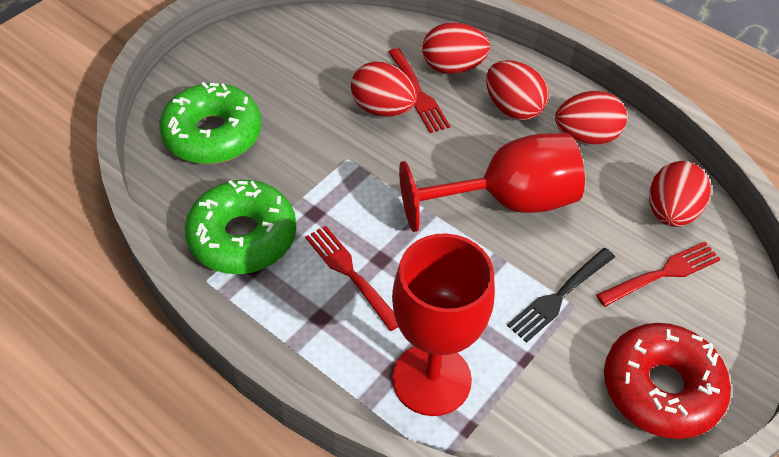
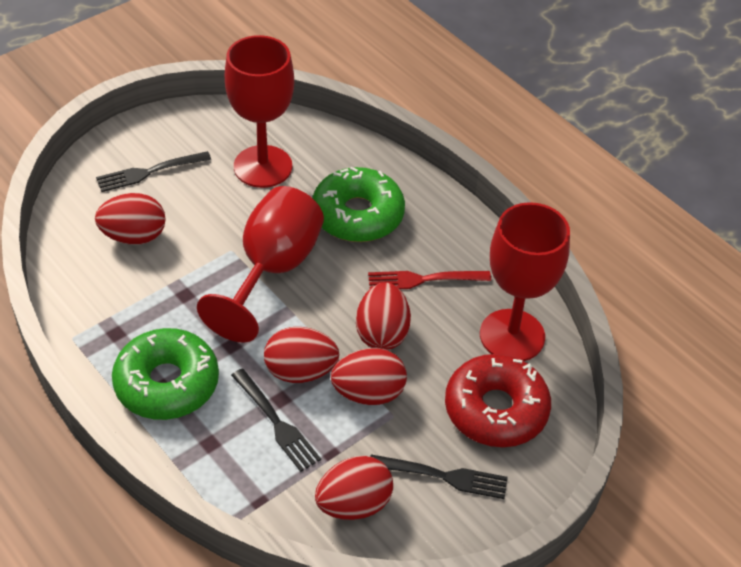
black fork: [507,248,615,343] = 1 -> [96,151,211,192] [231,369,321,472] [370,455,508,499] = 3
red fork: [305,226,398,331] [389,48,450,133] [596,242,721,307] = 3 -> [368,271,491,289] = 1
red goblet: [392,233,495,416] [399,133,585,232] = 2 -> [197,186,324,343] [225,35,294,188] [480,202,570,361] = 3

